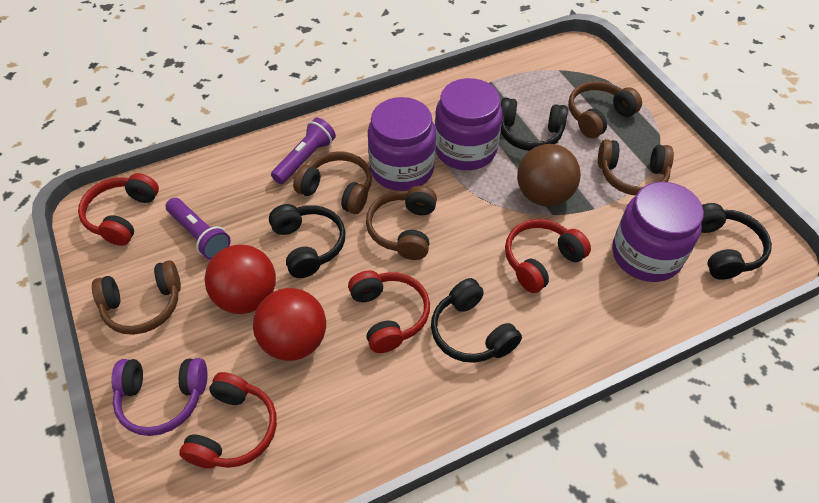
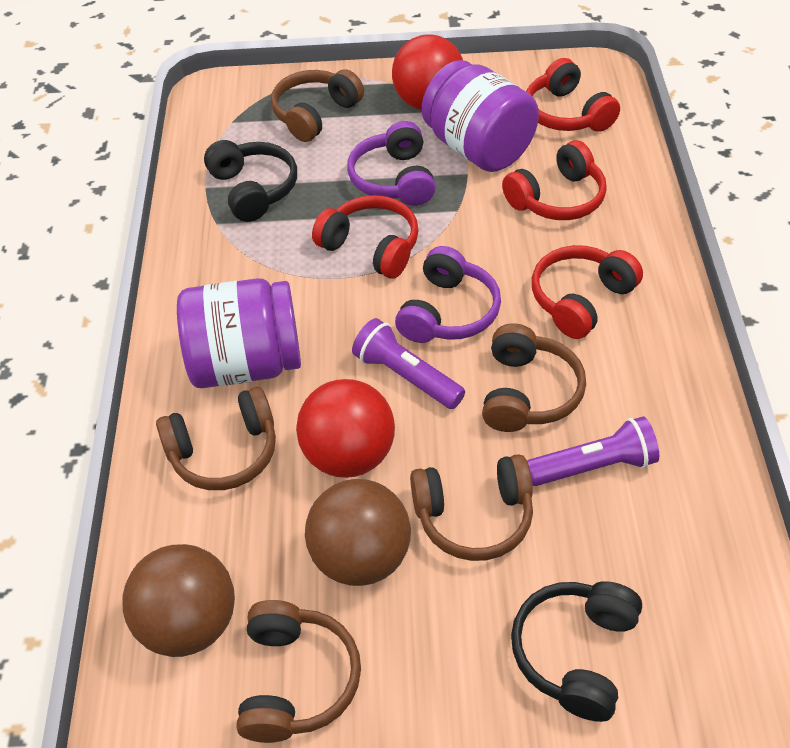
black headphones: [269,204,346,278] [431,278,522,363] [501,97,568,151] [701,203,772,280] = 4 -> [204,140,297,222] [511,581,642,722] = 2
brown ball: [517,144,581,206] = 1 -> [123,544,235,657] [305,479,411,586] = 2
purple headphones: [111,358,208,436] = 1 -> [347,121,436,206] [395,246,501,343] = 2
purple jar: [368,97,436,191] [435,78,502,170] [612,182,704,282] = 3 -> [177,278,301,388] [422,60,539,172] = 2

